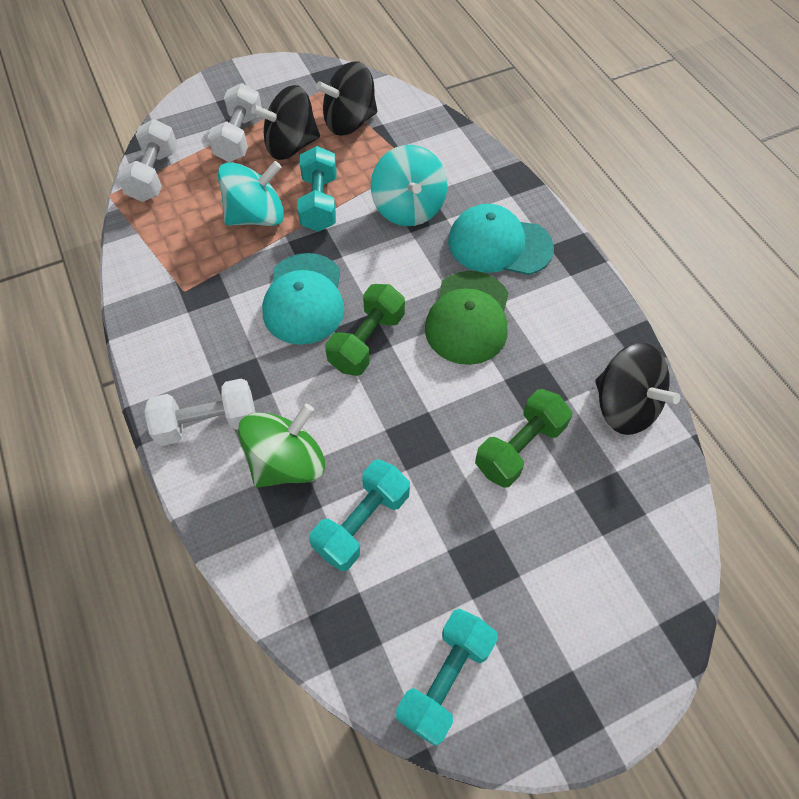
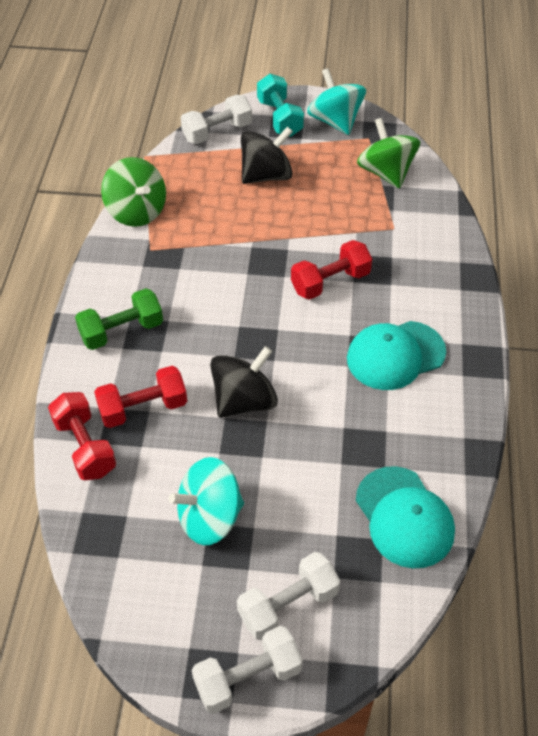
black spinning top: [251,85,320,160] [316,61,377,136] [595,343,680,435] = 3 -> [210,346,278,418] [241,127,293,184] = 2
green cap: [425,271,509,365] = 1 -> none = 0
green dumbbell: [325,284,405,376] [475,389,572,488] = 2 -> [75,288,163,350] = 1
green spinning top: [238,404,325,488] = 1 -> [101,157,166,227] [357,118,420,188] = 2
red dumbbell: none = 0 -> [48,392,116,480] [94,366,187,428] [291,240,372,300] = 3
turquoise dumbbell: [297,146,336,232] [309,459,410,571] [396,609,498,746] = 3 -> [257,74,304,137] = 1

